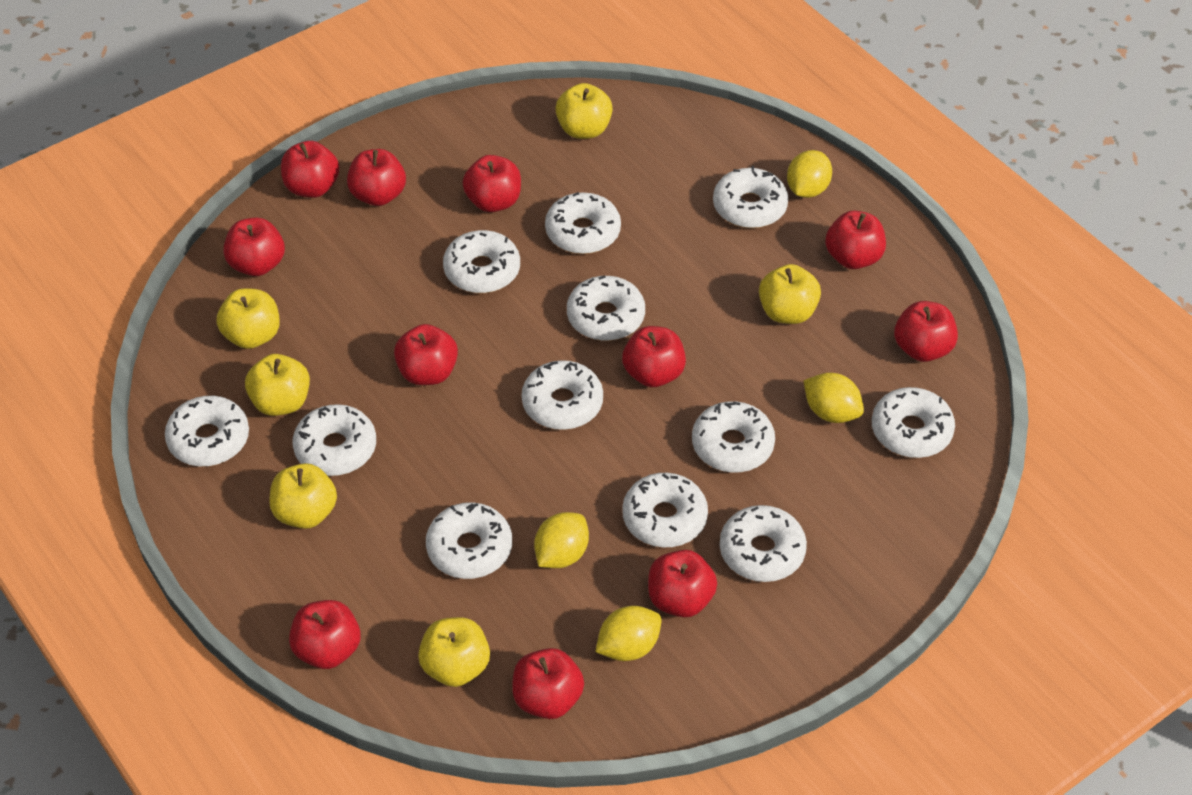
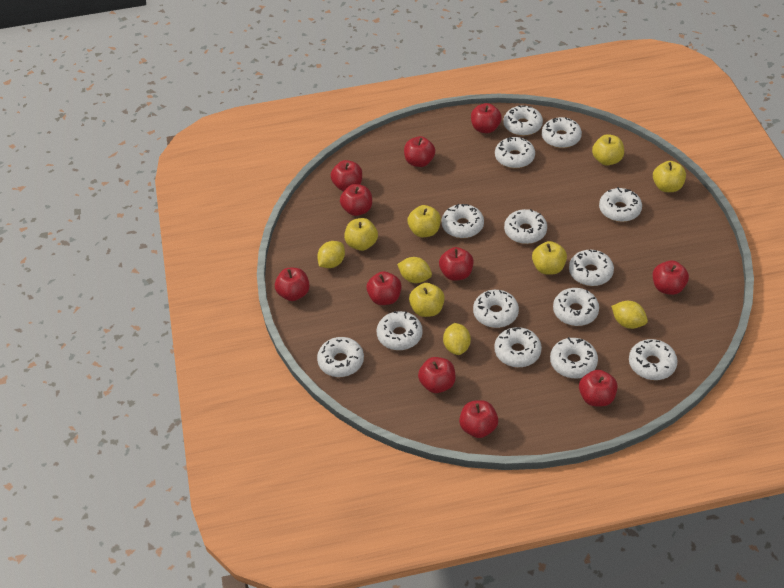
white donut: [165,396,249,467] [292,404,376,476] [426,502,512,579] [443,230,520,293] [522,360,603,430] [545,192,621,254] [567,275,645,341] [622,473,708,547] [692,401,775,472] [713,166,788,228] [720,505,807,582] [872,387,955,458] = 12 -> [317,337,364,377] [377,311,423,350] [442,204,484,238] [473,290,519,328] [494,327,542,367] [495,137,535,168] [503,105,543,136] [504,209,547,244] [542,117,582,148] [550,337,598,378] [553,288,599,326] [569,249,614,286] [599,187,642,222] [629,339,678,380] = 14

